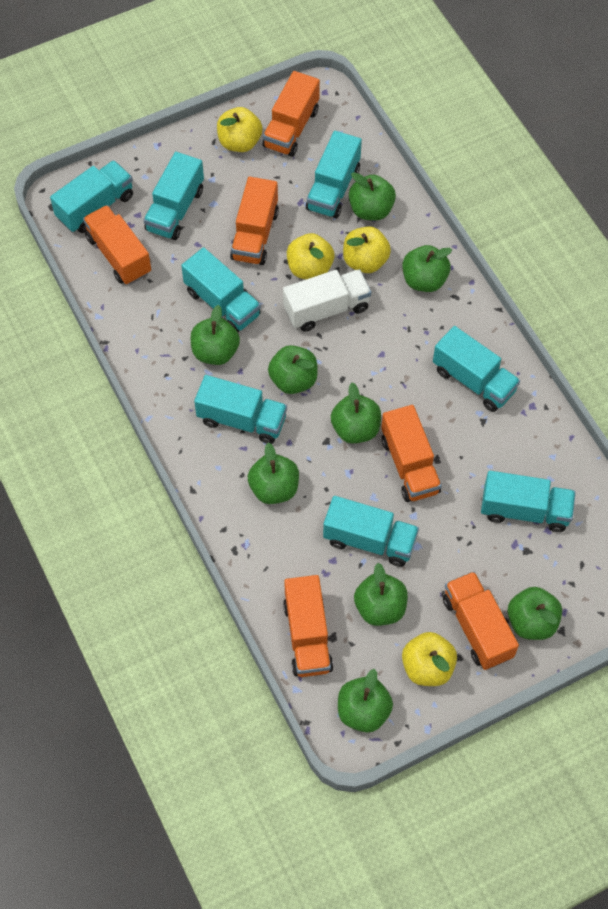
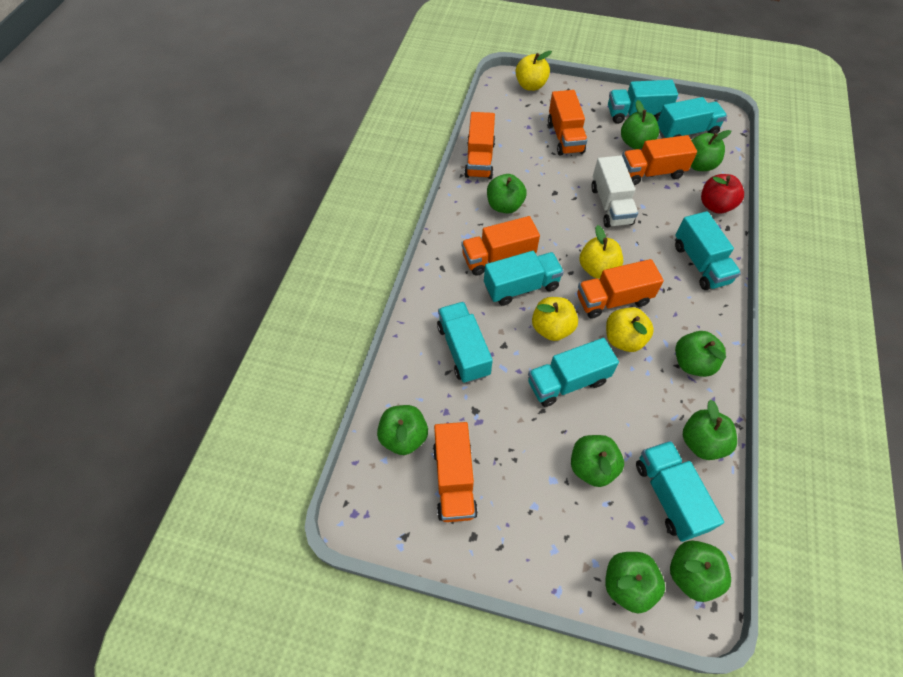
red apple: none = 0 -> [701,174,744,214] = 1
turquoise truck: [50,160,133,233] [144,152,204,240] [181,247,261,332] [194,375,287,444] [306,131,362,218] [323,496,419,567] [433,326,520,412] [481,471,576,532] = 8 -> [437,302,493,383] [484,251,564,306] [528,338,619,407] [608,80,678,124] [636,441,724,542] [657,97,727,138] [675,211,741,290] = 7

